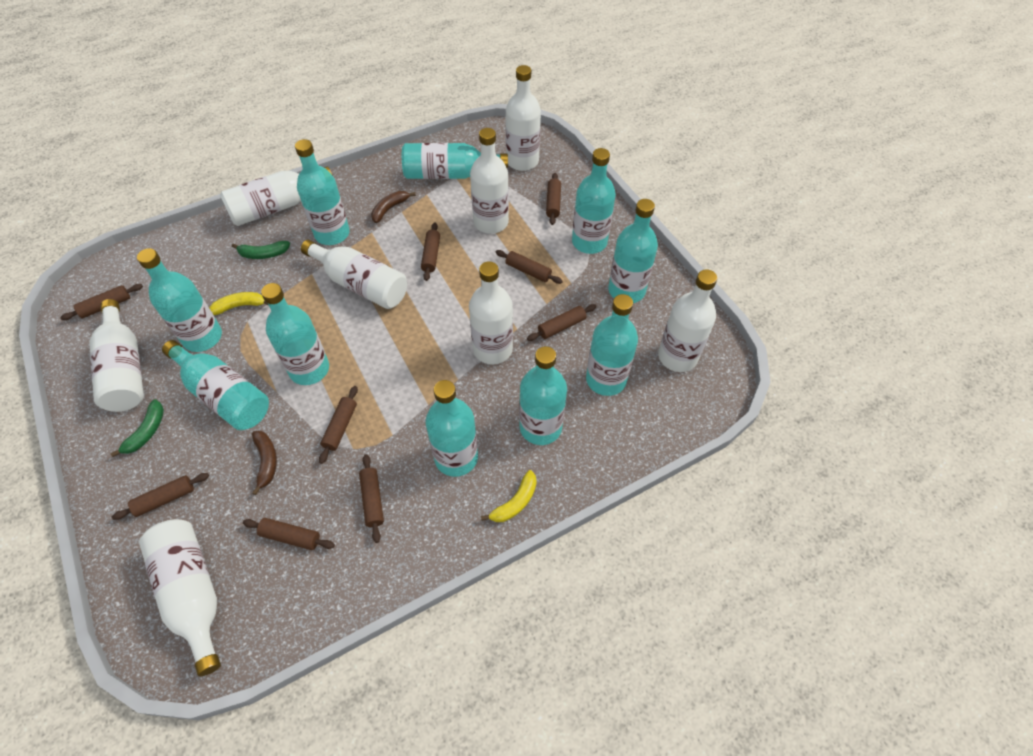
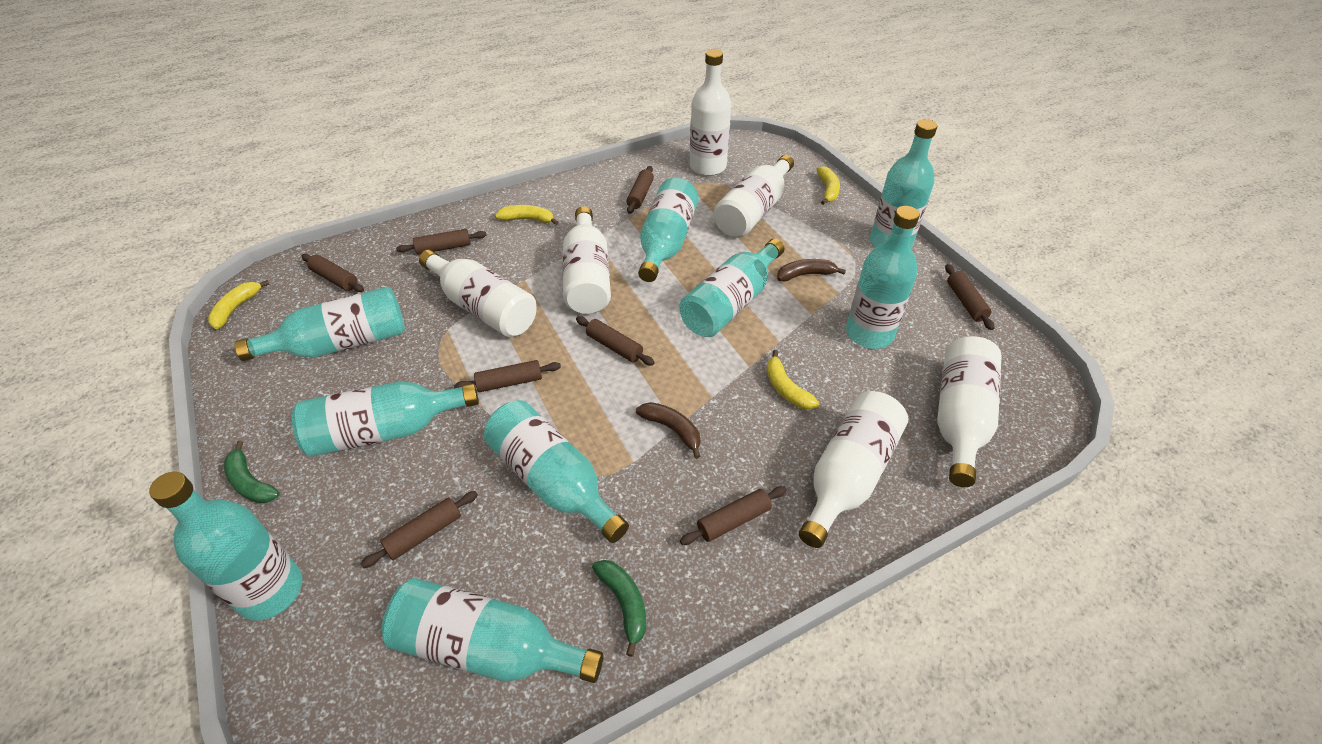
brown rolling pin: [60,284,143,320] [112,473,209,520] [243,518,335,550] [319,386,358,464] [359,454,384,543] [421,222,440,281] [496,250,563,284] [527,304,597,341] [546,173,561,225] = 9 -> [302,254,364,292] [361,491,478,568] [396,229,486,254] [454,360,561,392] [576,316,655,366] [627,166,654,214] [680,486,787,545] [945,264,994,330] = 8
turquoise bottle: [137,248,222,352] [162,340,269,430] [261,283,329,385] [295,139,350,245] [402,143,508,179] [426,380,478,477] [519,346,567,445] [572,148,616,254] [586,294,638,396] [608,199,658,303] = 10 -> [149,472,303,620] [234,287,405,361] [292,381,479,457] [381,578,604,683] [484,400,629,543] [638,178,699,282] [679,238,784,337] [846,206,920,349] [870,119,937,249] = 9
white bottle: [89,299,144,412] [139,519,221,676] [220,167,333,226] [301,240,407,309] [469,261,513,365] [470,128,509,234] [506,65,541,171] [658,269,717,372] = 8 -> [419,250,537,337] [562,206,611,314] [689,49,731,176] [713,155,794,238] [799,391,908,548] [937,336,1002,487] = 6
yellow banana: [209,292,268,315] [481,470,537,522] = 2 -> [208,280,270,329] [495,205,558,225] [766,350,819,410] [816,166,840,205] = 4

